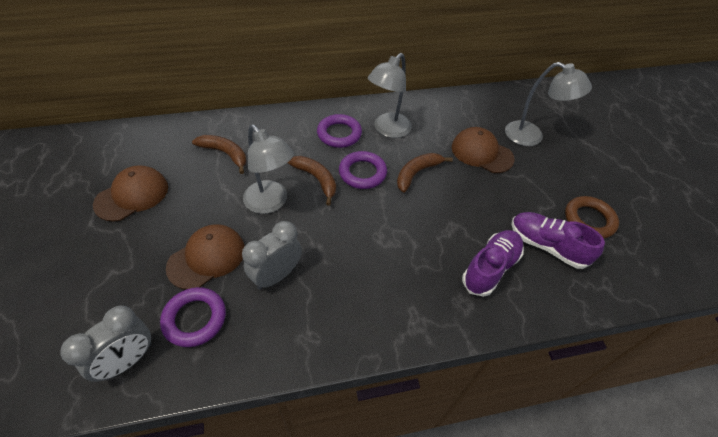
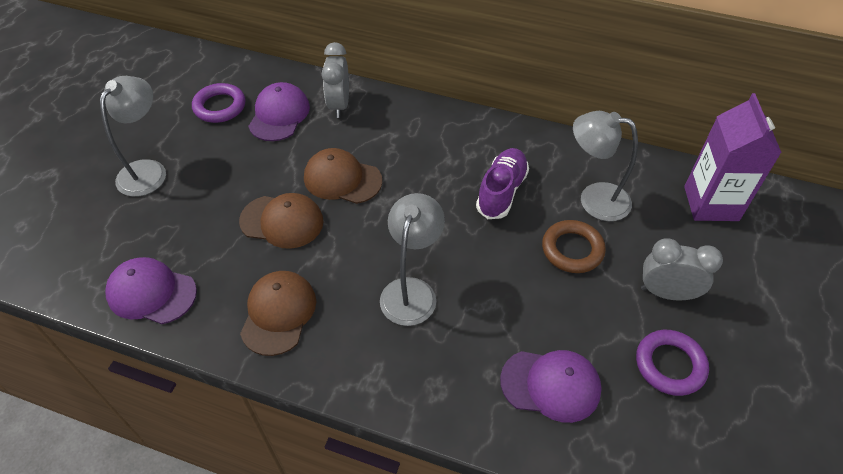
brown banana: [192,135,246,174] [288,156,336,206] [397,153,453,193] = 3 -> none = 0
purple cap: none = 0 -> [105,257,197,324] [248,82,310,141] [500,350,602,423] = 3
purple carton: none = 0 -> [684,93,782,221] = 1
purple ring: [160,287,226,347] [317,114,362,148] [339,151,387,189] = 3 -> [192,83,245,123] [636,330,709,396] = 2
purple shoe: [462,230,524,297] [511,212,605,269] = 2 -> [476,148,529,219] = 1

